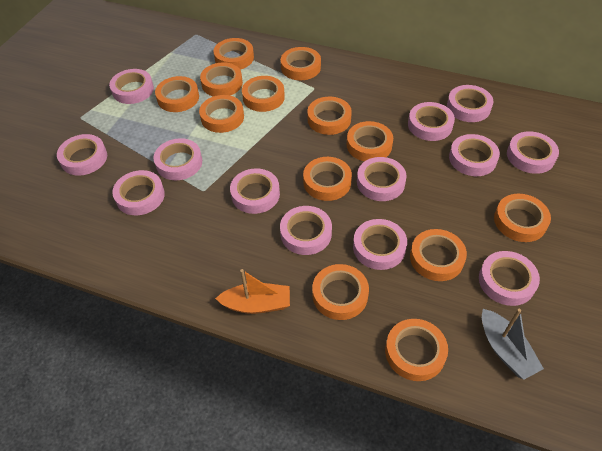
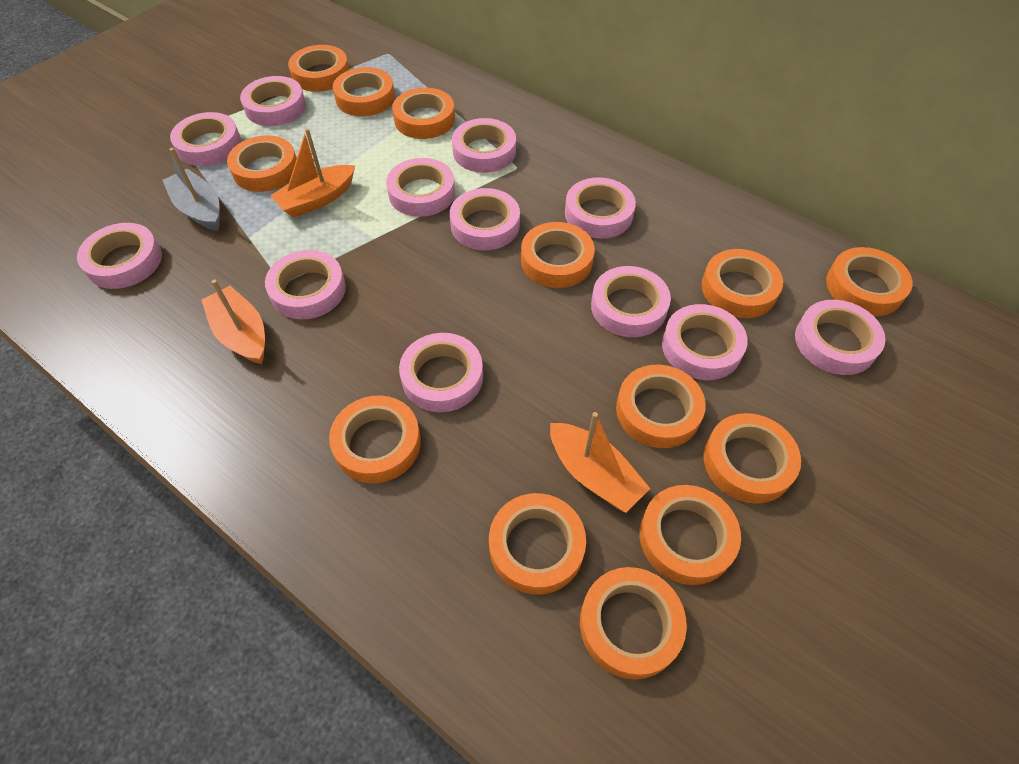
orange boat: [215,269,290,314] = 1 -> [201,280,265,364] [270,128,355,218] [550,412,650,513] = 3
pink tape: [57,134,107,176] [109,69,154,104] [112,170,165,215] [153,138,202,180] [230,168,280,214] [280,206,332,255] [353,219,407,270] [357,157,407,201] [408,102,455,141] [447,85,494,122] [449,134,500,176] [479,251,540,306] [507,131,559,174] = 13 -> [77,223,162,289] [170,112,241,166] [240,76,306,126] [265,250,346,319] [386,158,455,217] [399,333,483,412] [450,188,520,250] [452,118,516,173] [565,177,636,239] [591,266,671,337] [662,304,747,380] [795,300,885,375] = 12

